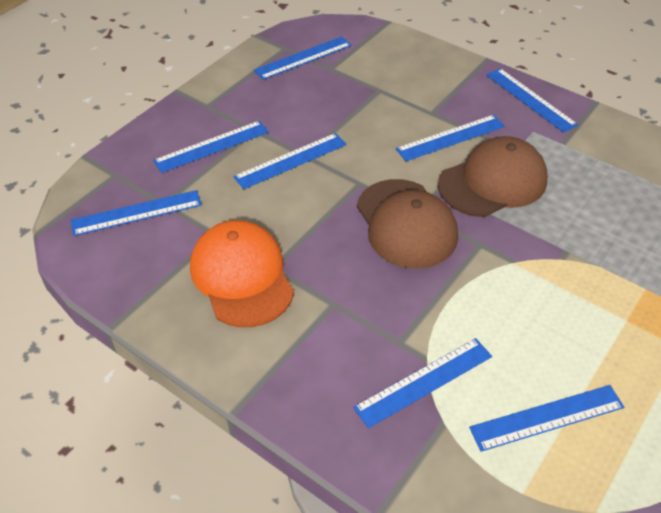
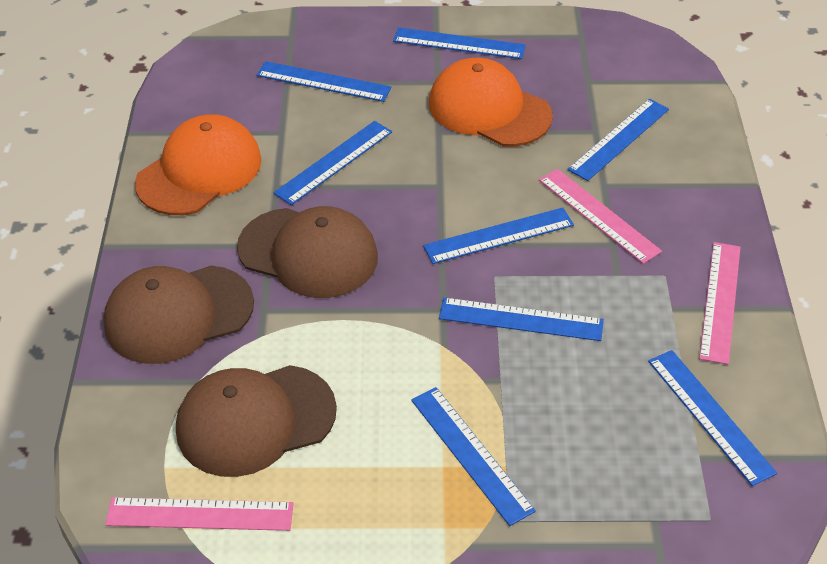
brown cap: [357,179,458,268] [438,136,548,217] = 2 -> [103,266,254,364] [176,365,337,477] [237,206,378,298] = 3
orange cap: [190,220,294,327] = 1 -> [135,114,262,215] [429,58,553,147] = 2
pink ruler: none = 0 -> [105,497,294,531] [539,169,662,264] [699,242,741,365] = 3

